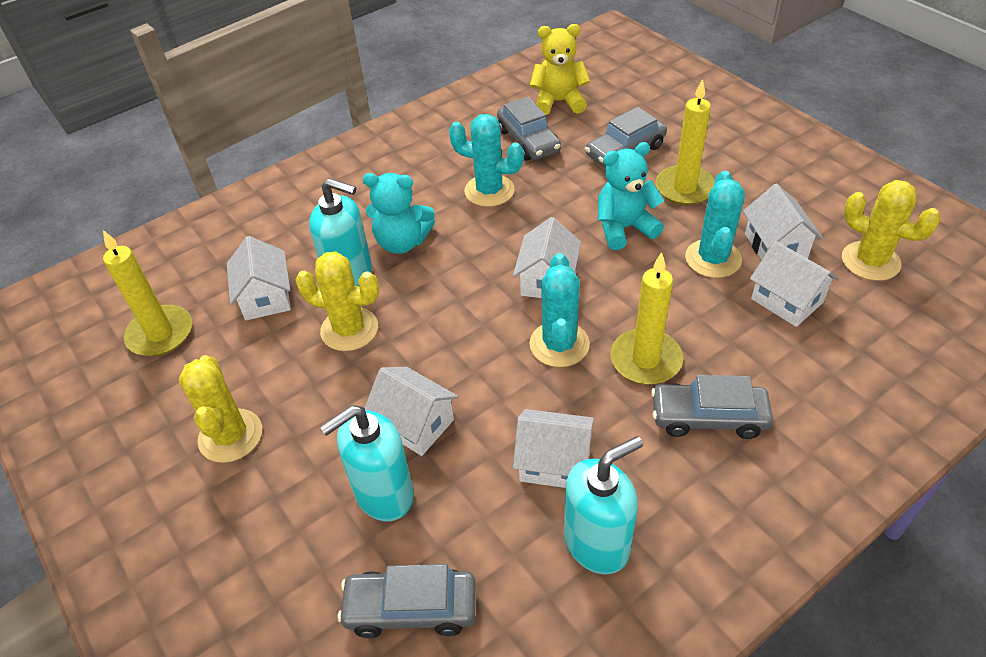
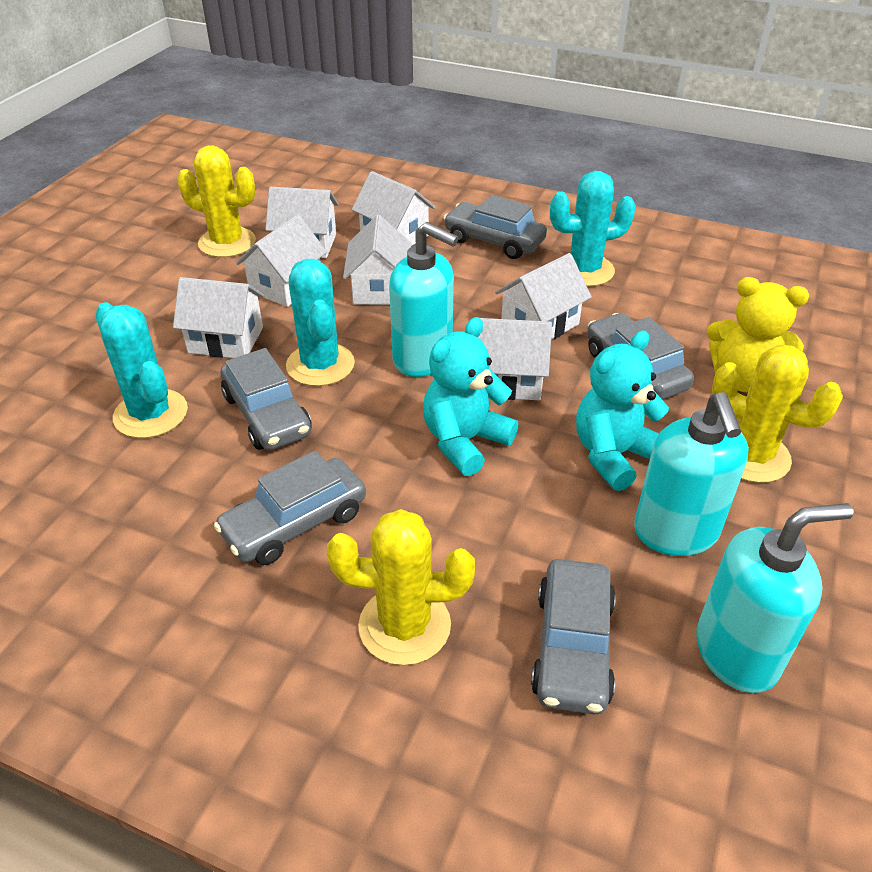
grey car: [338,564,475,638] [497,96,561,161] [585,107,667,167] [651,375,773,439] = 4 -> [214,451,366,565] [221,348,312,450] [444,195,547,259] [531,559,616,715] [587,313,694,400] = 5
white house: [227,236,291,320] [365,367,459,456] [513,217,581,298] [513,409,594,488] [743,184,823,260] [750,241,839,327] = 6 -> [173,277,264,358] [236,215,327,307] [265,187,339,258] [343,215,411,305] [352,171,435,246] [478,318,552,400] [495,253,592,340] = 7
yellow candle: [103,230,192,356] [610,252,683,385] [656,79,715,205] = 3 -> none = 0

